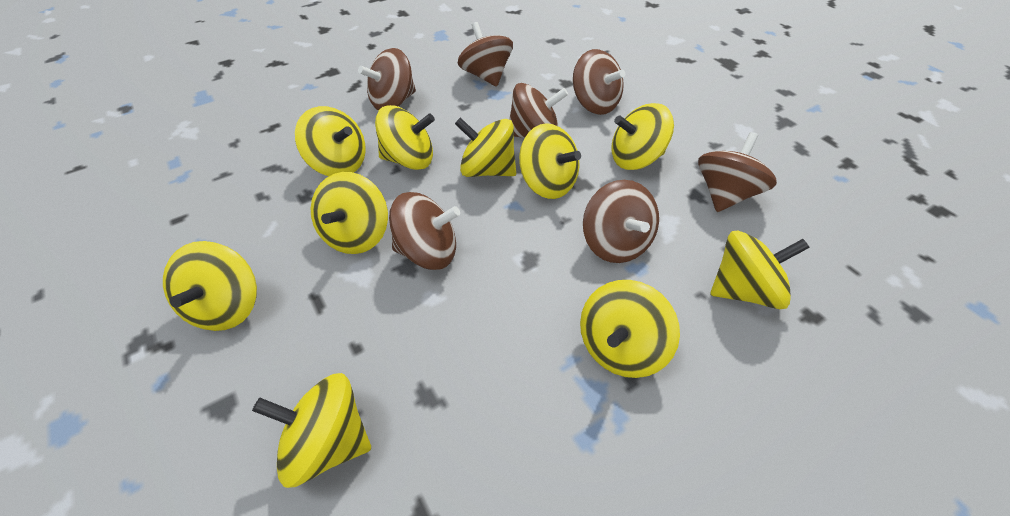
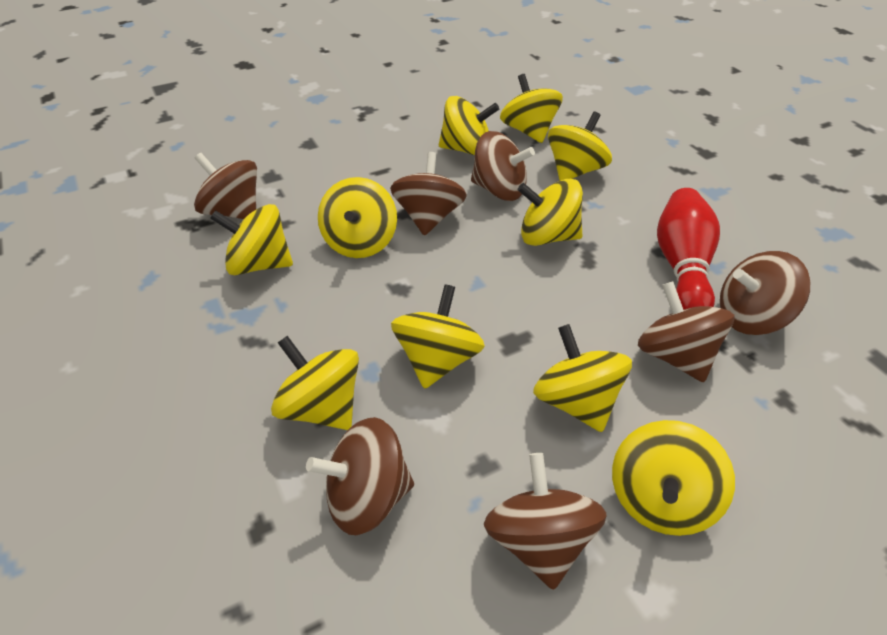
red bowling pin: none = 0 -> [657,188,720,310] = 1

